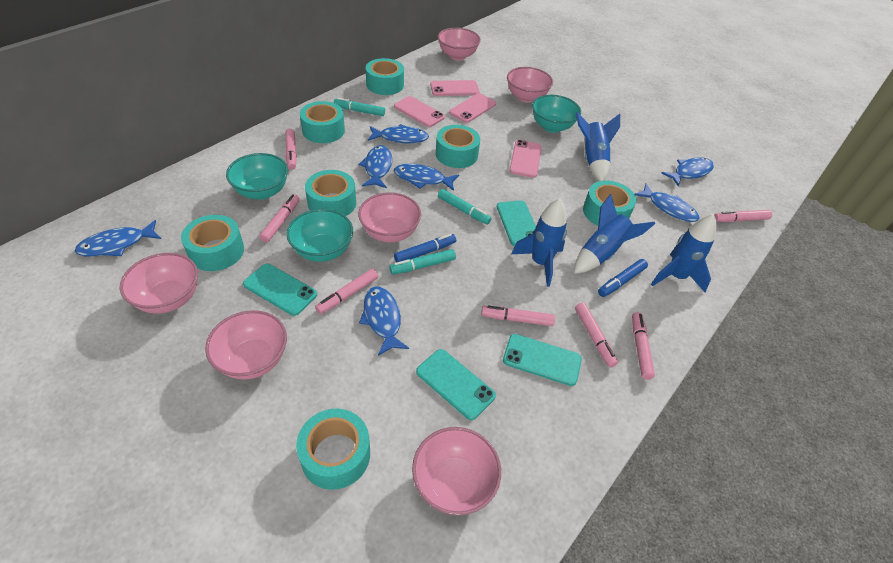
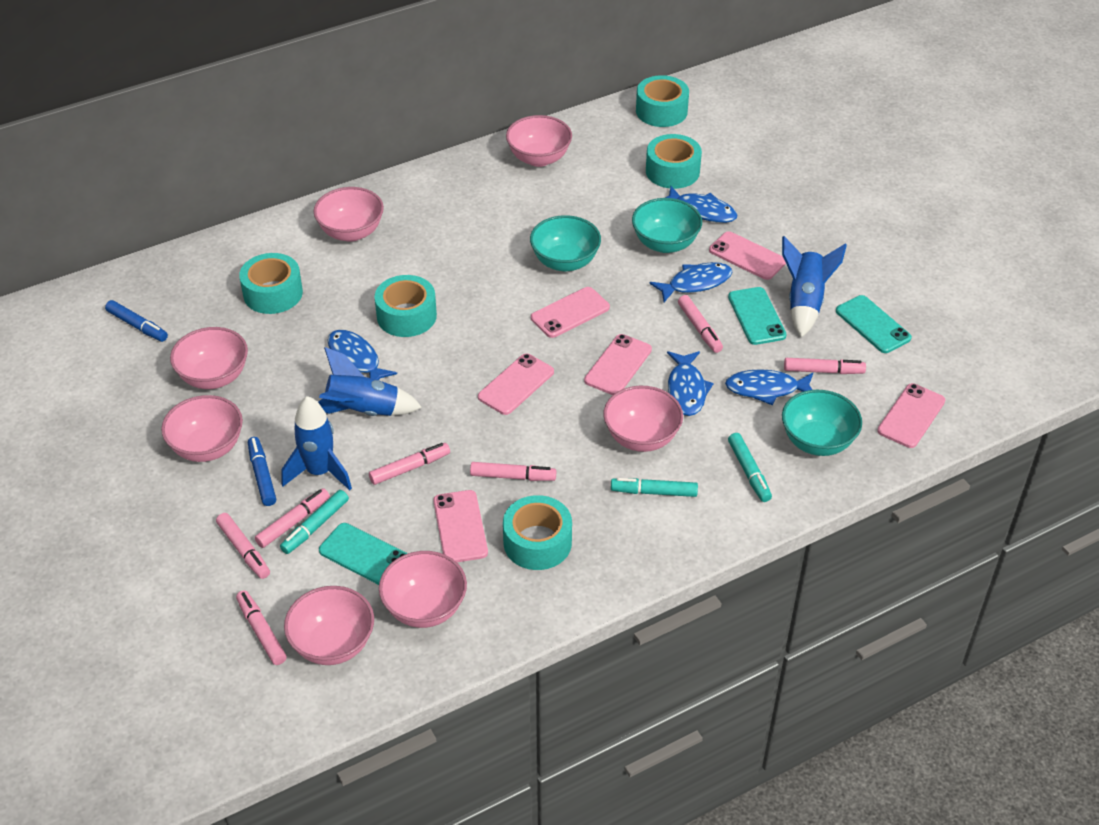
blue fish: [75,220,161,257] [359,145,392,188] [359,286,409,356] [368,124,429,143] [394,164,459,191] [635,184,700,222] [661,157,714,187] = 7 -> [328,330,397,380] [649,262,732,302] [665,186,738,223] [667,351,714,416] [725,369,813,405] = 5
blue rocket: [511,198,567,287] [574,194,655,274] [576,112,620,181] [651,214,717,292] = 4 -> [282,396,352,490] [318,347,422,416] [782,236,847,338] = 3
pink bowl: [120,253,198,314] [205,310,287,379] [358,192,421,242] [412,427,501,515] [438,28,481,60] [507,67,553,103] = 6 -> [161,395,243,462] [170,327,248,389] [284,586,374,665] [313,187,384,242] [379,551,467,628] [506,115,572,167] [603,386,683,452] = 7
pink phone: [394,96,445,127] [430,80,480,96] [449,93,496,123] [509,140,542,178] = 4 -> [433,490,488,562] [478,354,554,415] [531,287,610,338] [584,334,652,395] [709,231,786,280] [877,383,945,448] = 6
turquoise phone: [243,264,317,316] [416,349,496,420] [497,200,536,246] [503,334,582,386] = 4 -> [319,523,408,585] [728,287,787,345] [836,295,912,353] = 3
turquoise tape: [181,215,244,271] [296,409,370,490] [300,101,345,143] [305,170,356,216] [366,58,404,95] [436,125,480,168] [583,181,636,226] = 7 -> [239,253,303,314] [375,275,437,337] [503,495,572,570] [636,75,689,127] [646,134,702,189] = 5

